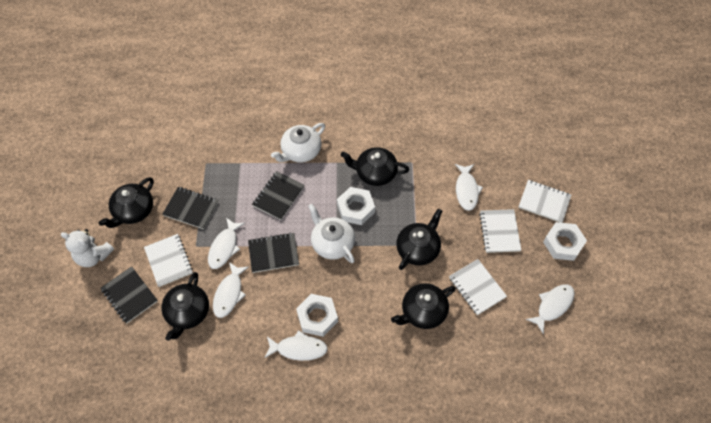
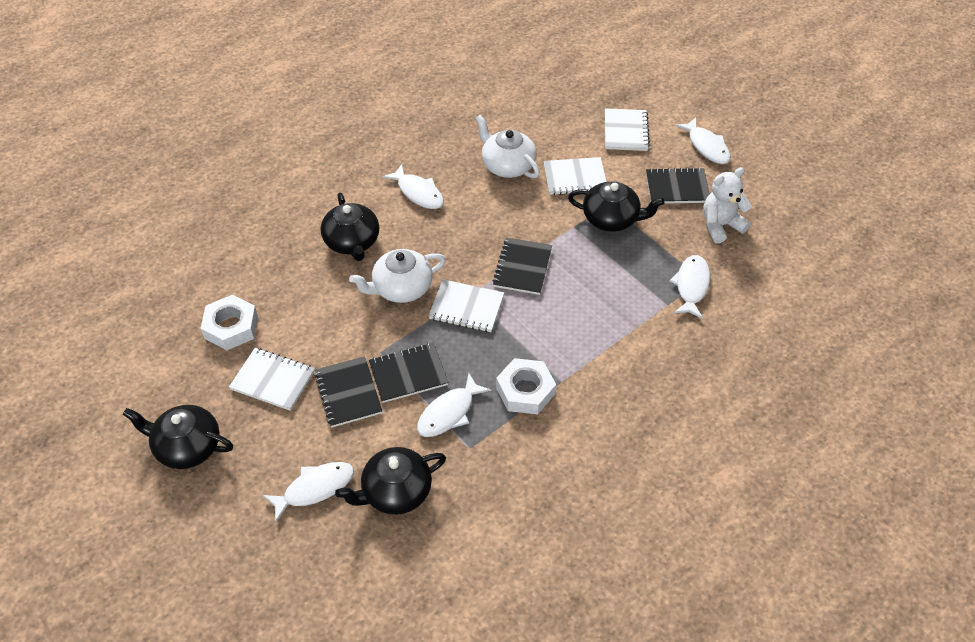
black teapot: [98,177,154,228] [161,272,209,341] [341,147,409,186] [391,283,456,329] [396,208,442,270] = 5 -> [123,405,233,469] [321,193,379,261] [335,447,446,515] [568,181,665,232] = 4
white nut: [296,294,338,337] [337,187,375,225] [543,222,587,261] = 3 -> [201,295,258,350] [496,358,556,414] = 2

